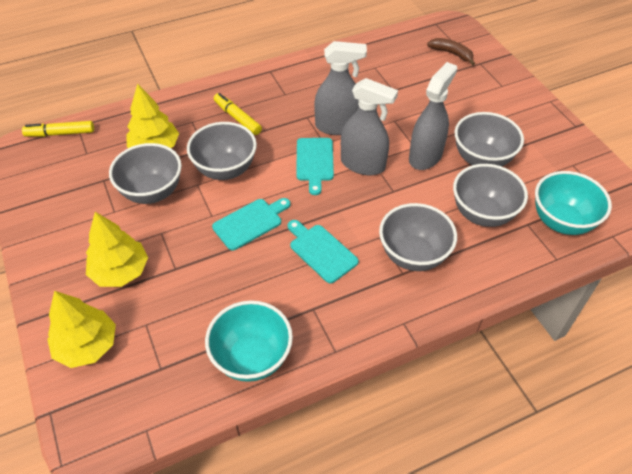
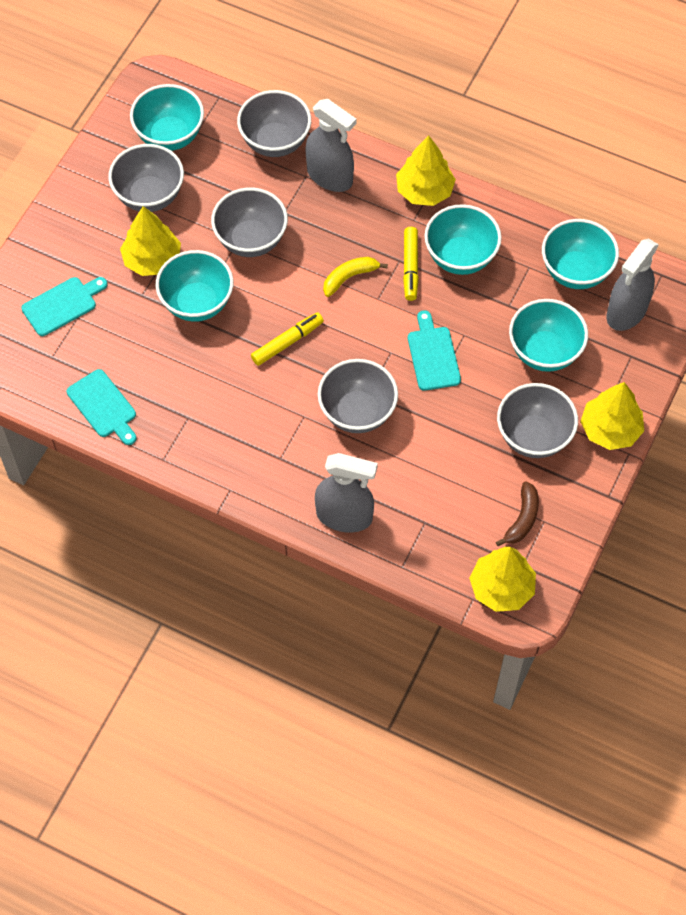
turquoise bowl: [205,300,293,382] [535,171,612,235] = 2 -> [130,84,204,151] [156,250,234,322] [424,204,502,275] [509,299,588,372] [542,219,619,289] = 5
yellow banana: none = 0 -> [323,257,388,297] = 1
yellow tree: [47,291,116,368] [86,212,148,287] [126,84,179,148] = 3 -> [120,206,181,276] [396,135,456,206] [469,547,536,612] [580,382,644,450] = 4

